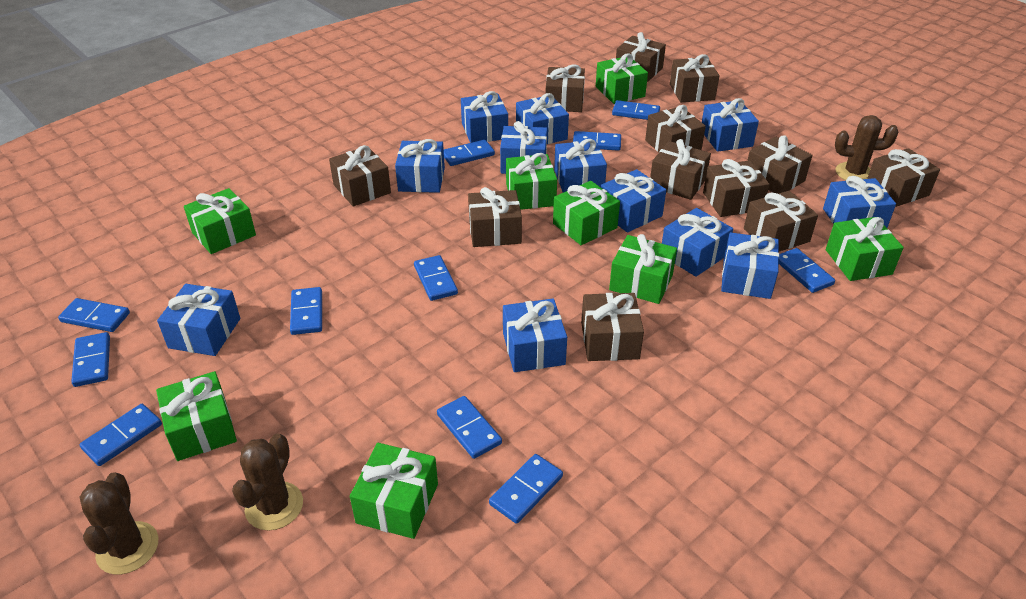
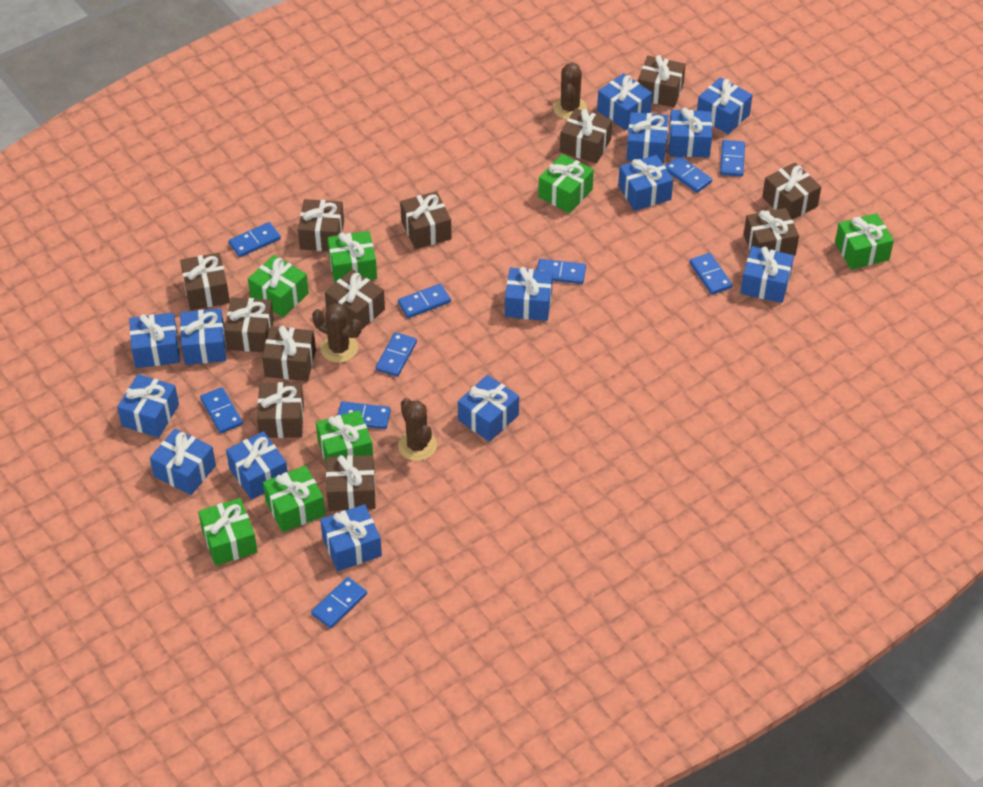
blue domino: [58,298,130,332] [71,332,110,387] [79,404,162,466] [290,287,322,335] [414,255,458,301] [437,396,502,459] [444,140,495,166] [489,454,563,524] [573,131,621,151] [612,100,660,120] [779,248,835,293] = 11 -> [200,387,243,434] [229,222,281,257] [311,577,367,628] [338,401,391,429] [376,332,417,377] [398,284,451,318] [537,259,586,284] [665,156,712,193] [690,253,732,295] [720,140,745,177] = 10
blue gift: [157,284,240,356] [395,139,445,193] [461,91,508,143] [500,121,547,174] [503,299,567,372] [516,93,569,144] [554,139,607,193] [601,169,666,233] [662,208,733,277] [702,98,759,152] [721,232,779,299] [823,176,896,228] = 12 -> [117,374,179,438] [129,313,180,368] [150,428,216,495] [180,309,226,365] [226,431,288,500] [320,504,382,571] [458,375,519,442] [505,267,553,321] [597,73,652,130] [618,155,673,211] [626,112,668,163] [669,108,712,157] [697,77,752,134] [740,246,794,303] = 14
green gift: [156,371,237,461] [184,188,256,254] [350,443,438,539] [506,153,557,210] [553,181,620,245] [596,53,648,104] [609,234,677,304] [826,217,904,281] = 8 -> [198,498,258,566] [248,255,309,317] [263,465,325,532] [316,410,373,462] [327,231,377,283] [538,154,594,213] [835,213,894,270] = 7

